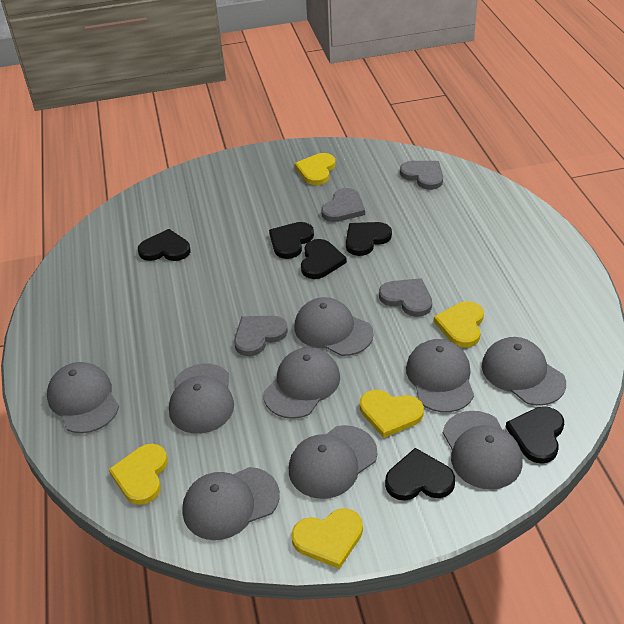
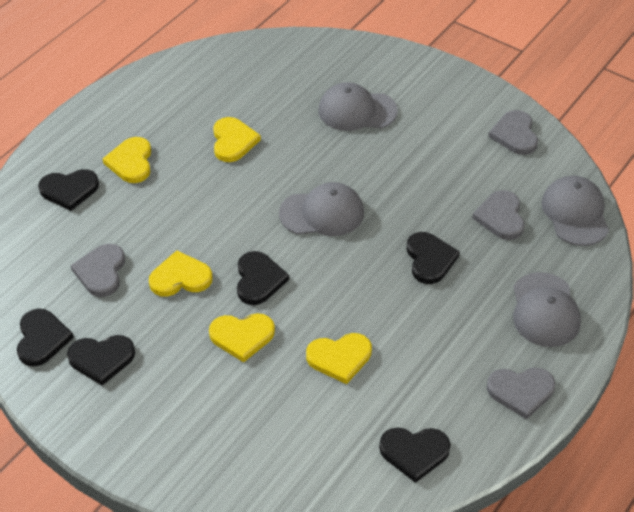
grey cap: [47,362,119,433] [169,364,234,434] [182,467,280,540] [263,347,340,419] [289,425,377,499] [294,297,373,356] [406,339,474,412] [443,411,523,489] [482,337,566,406] = 9 -> [279,182,364,236] [318,82,398,131] [513,272,581,347] [542,176,609,246] = 4

